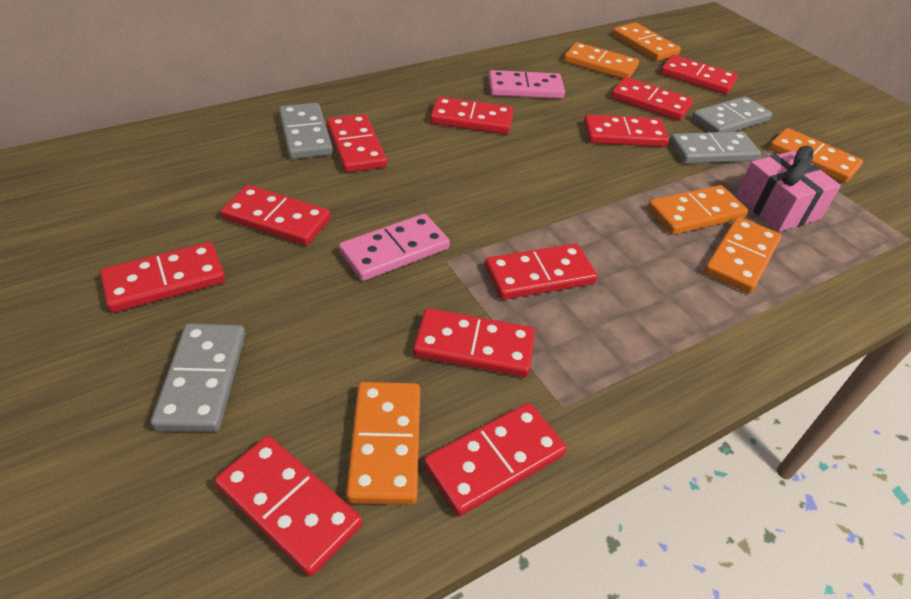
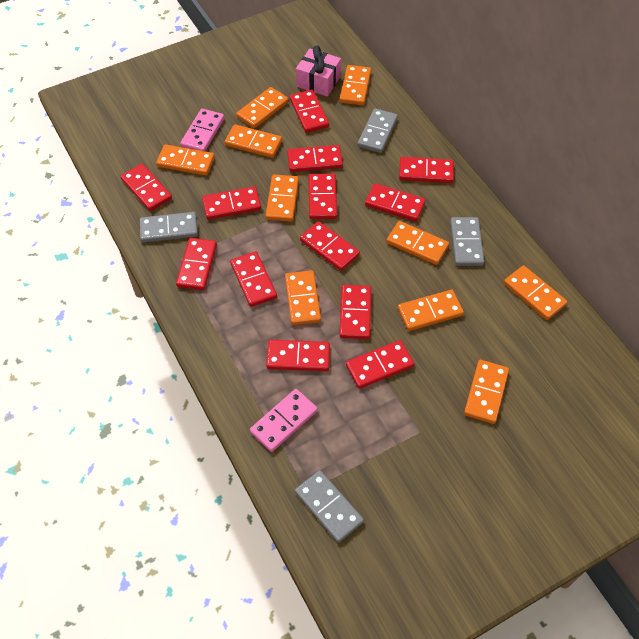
orange domino: [346,382,420,505] [564,42,639,79] [612,22,681,61] [648,185,748,235] [704,217,781,293] [769,128,863,183] = 6 -> [156,144,215,175] [225,124,282,158] [236,87,289,128] [265,175,299,221] [285,270,321,325] [339,65,371,105] [386,221,449,265] [398,290,464,331] [464,360,509,424] [504,265,567,320] = 10
red domino: [100,242,225,313] [214,436,363,577] [221,185,331,246] [327,114,387,173] [413,308,535,377] [423,403,567,516] [430,97,513,134] [485,243,598,300] [583,114,669,147] [611,77,693,121] [661,55,738,95] = 11 -> [120,164,172,211] [176,238,217,290] [202,186,261,220] [230,251,277,307] [266,340,330,371] [287,145,343,172] [290,90,329,133] [300,221,360,271] [308,173,337,219] [339,285,371,339] [346,340,414,389] [365,183,426,221] [399,157,454,183] = 13

